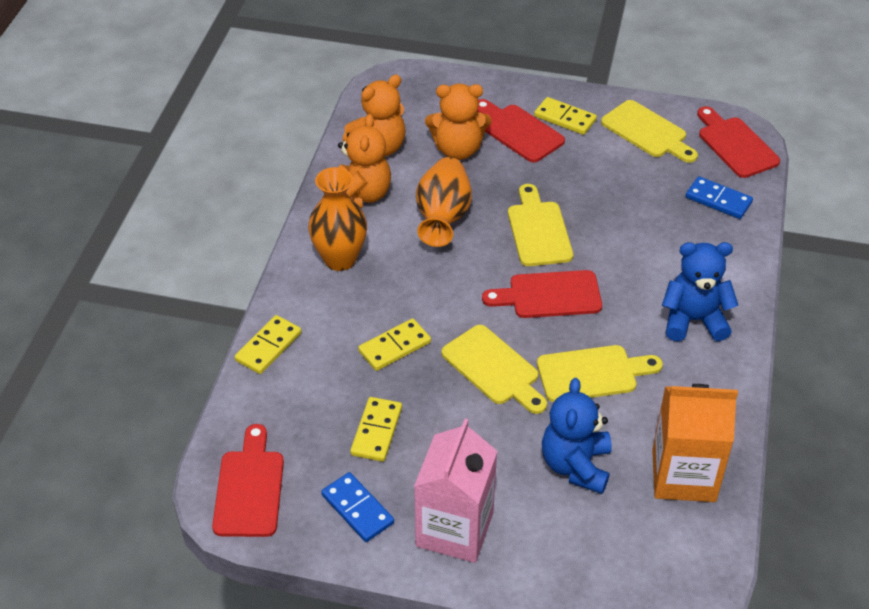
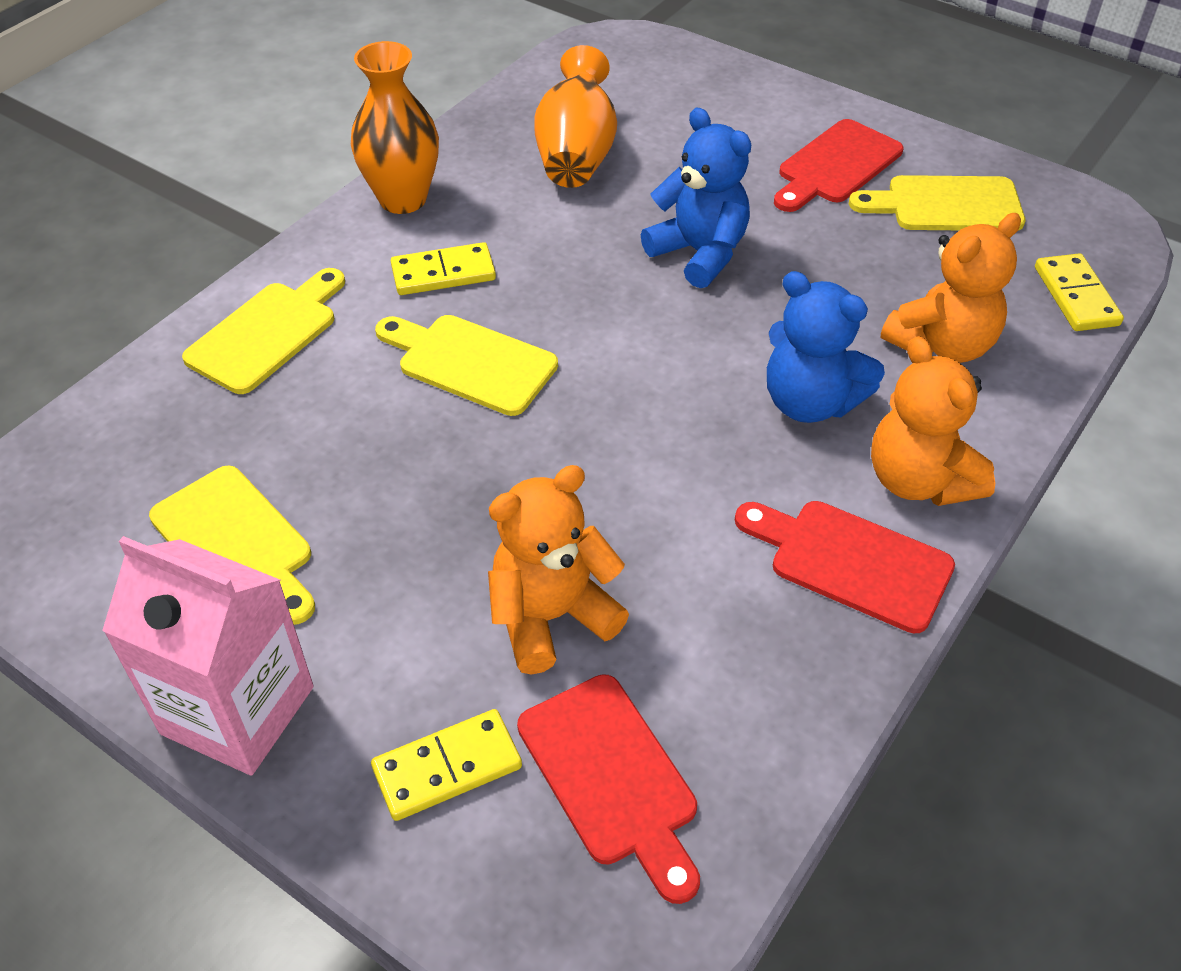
blue domino: [321,472,394,542] [686,176,753,219] = 2 -> none = 0
orange carton: [652,384,738,502] = 1 -> none = 0
red cutting board: [212,424,284,537] [477,99,565,163] [482,270,602,318] [697,106,780,178] = 4 -> [517,674,700,904] [735,501,955,634] [774,119,903,212] = 3
yellow domino: [235,315,301,374] [350,397,402,462] [358,318,431,371] [534,97,597,135] = 4 -> [371,709,522,821] [391,242,496,295] [1035,253,1124,331] = 3

